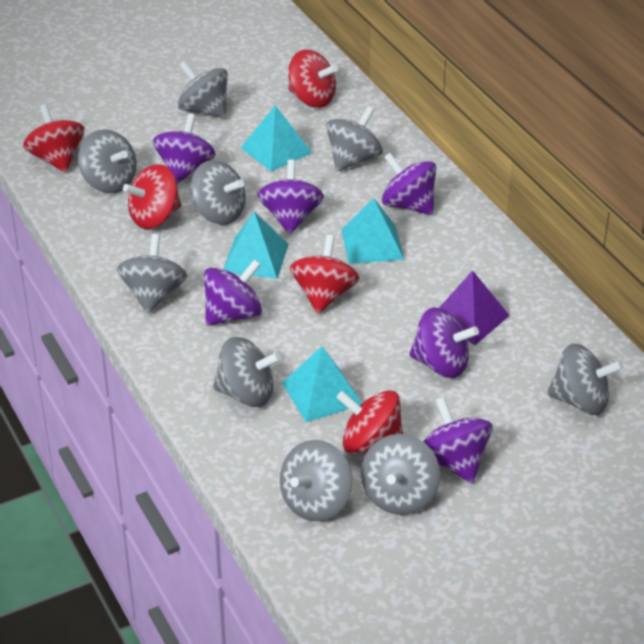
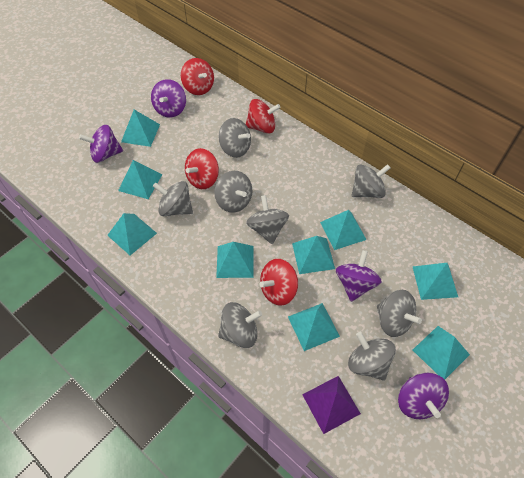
grey spinning top: [78,129,137,193] [117,234,187,314] [178,61,228,118] [191,160,246,225] [213,337,281,407] [280,440,352,521] [326,106,383,171] [361,434,440,515] [547,344,624,415] = 9 -> [153,181,193,216] [214,171,253,212] [218,302,262,348] [219,118,251,158] [246,195,289,244] [348,332,396,381] [352,164,390,198] [377,290,422,337] = 8
purple spinning top: [153,113,216,184] [204,259,262,326] [257,159,324,234] [382,153,436,215] [409,307,479,378] [423,397,493,483] = 6 -> [79,125,123,163] [151,79,186,118] [336,250,382,302] [398,373,449,419] = 4
red spinning top: [23,104,84,173] [123,164,181,229] [288,49,338,108] [290,235,359,314] [336,390,403,454] = 5 -> [181,58,214,95] [185,148,219,189] [246,99,281,134] [259,259,298,306] = 4
turquoise pyramid: [223,212,289,279] [241,105,312,172] [282,346,362,422] [341,198,404,264] = 4 -> [107,213,157,255] [118,160,162,199] [121,110,160,147] [216,242,253,278] [288,303,340,351] [292,236,335,274] [320,210,367,250] [413,263,458,300] [413,326,470,380] = 9

